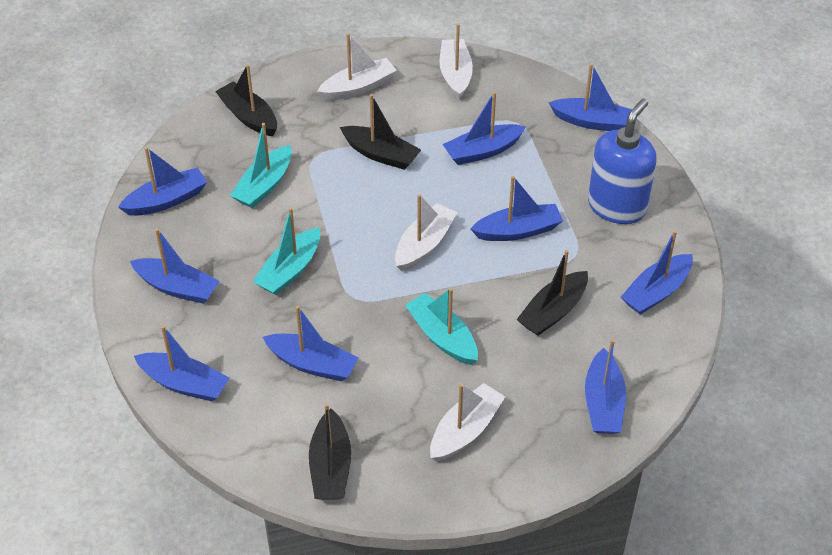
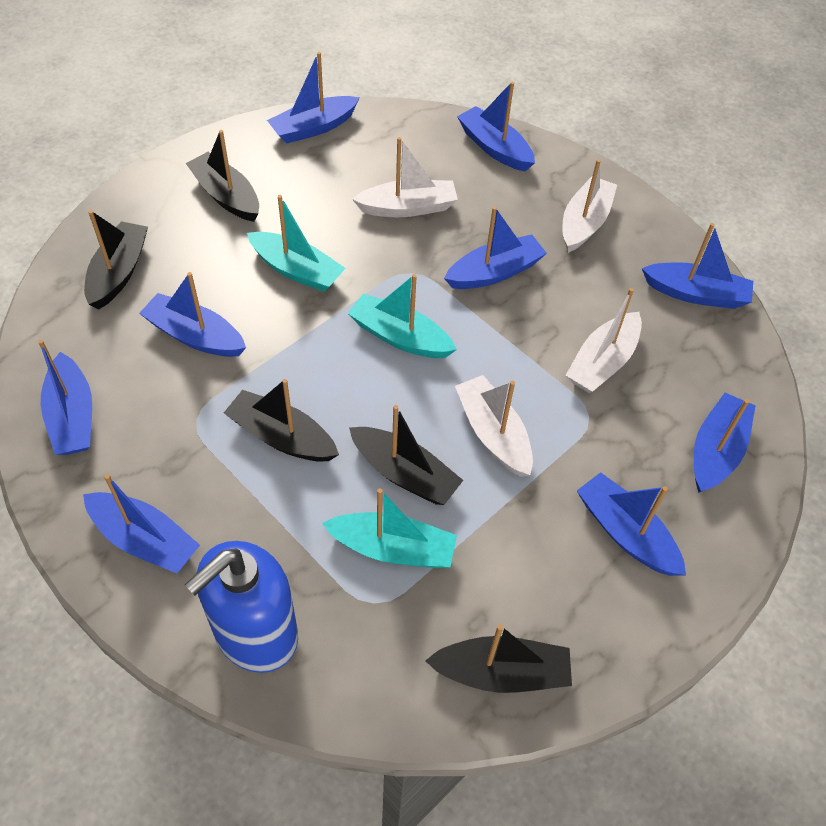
black boat: [215,64,277,136] [309,403,351,500] [340,94,421,170] [517,250,588,336] = 4 -> [84,210,148,310] [186,130,259,222] [224,379,339,462] [349,405,463,505] [425,625,572,693] = 5

